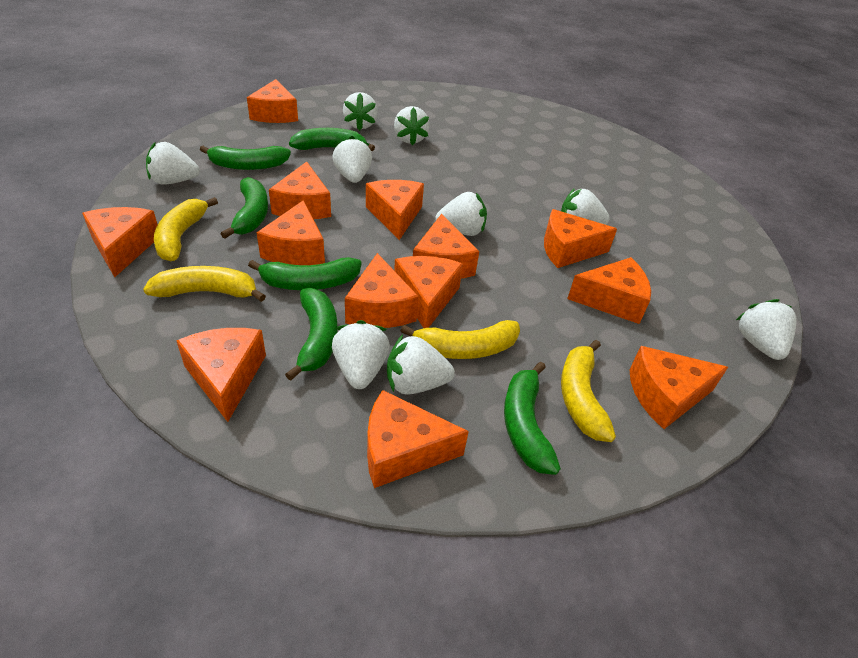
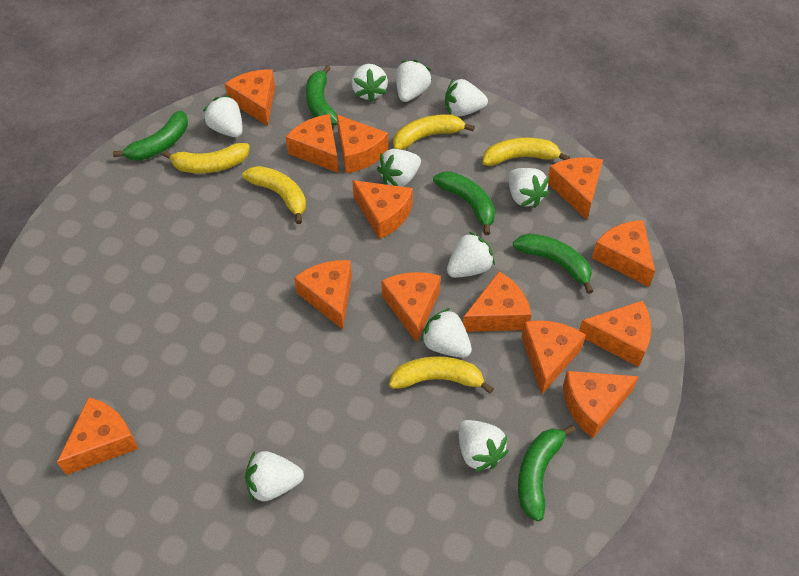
green banana: [200,146,291,170] [221,177,268,238] [248,257,361,290] [285,288,338,381] [289,128,375,151] [504,362,561,475] = 6 -> [113,110,188,161] [306,65,337,126] [433,171,495,235] [513,233,593,294] [518,425,576,521] = 5
white strawberry: [146,142,200,185] [332,136,372,183] [332,320,390,389] [343,92,378,131] [387,334,455,395] [394,106,430,145] [435,192,487,236] [561,188,610,225] [736,299,797,360] = 9 -> [203,95,243,137] [245,451,304,502] [351,64,388,103] [377,149,421,187] [396,60,432,102] [421,308,472,358] [445,78,488,117] [447,231,495,278] [458,420,509,472] [508,168,549,208] = 10
yellow banana: [143,266,266,302] [154,197,218,261] [401,320,520,359] [561,340,616,442] = 4 -> [162,143,250,173] [242,166,306,224] [389,356,494,394] [393,114,475,150] [483,137,570,166] = 5

